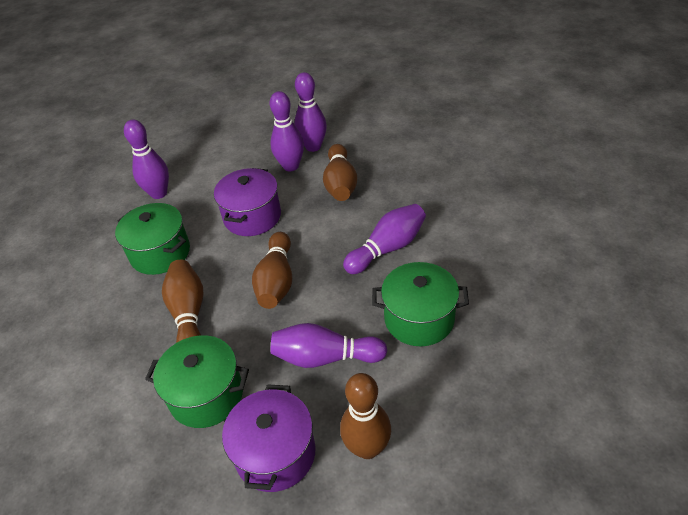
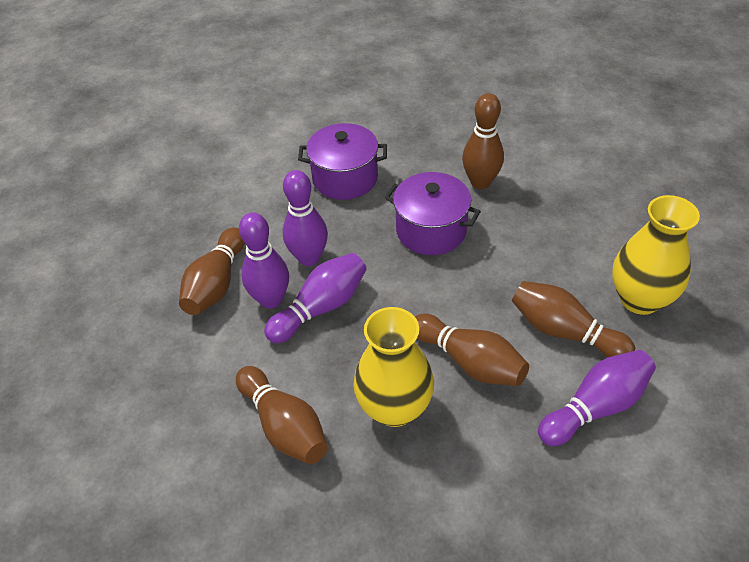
brown bowling pin: [162,260,203,343] [252,232,292,309] [323,144,358,201] [340,373,391,459] = 4 -> [179,227,245,315] [236,366,328,464] [415,313,529,386] [462,93,504,189] [512,281,635,358] = 5
green pot: [115,203,190,275] [145,335,249,428] [372,262,469,346] = 3 -> none = 0
purple bowling pin: [124,120,169,199] [270,91,304,171] [270,323,387,368] [294,72,327,152] [343,204,426,274] = 5 -> [239,212,289,309] [264,253,367,343] [283,170,328,266] [538,350,656,446] = 4
yellow vase: none = 0 -> [354,307,434,427] [612,195,700,315] = 2

